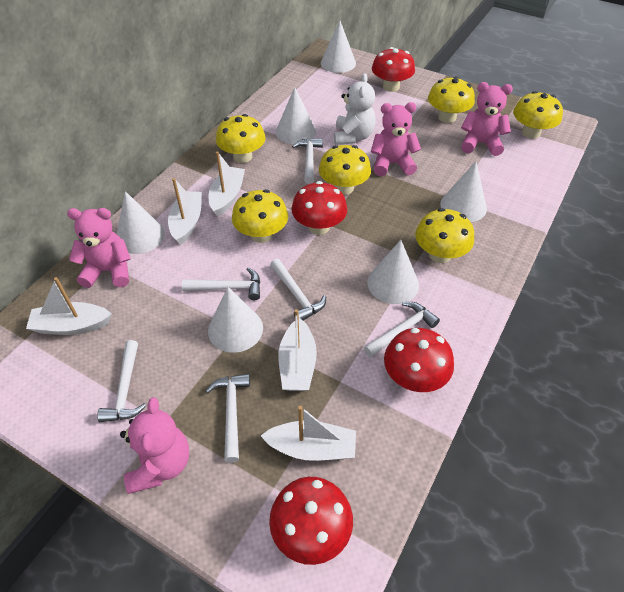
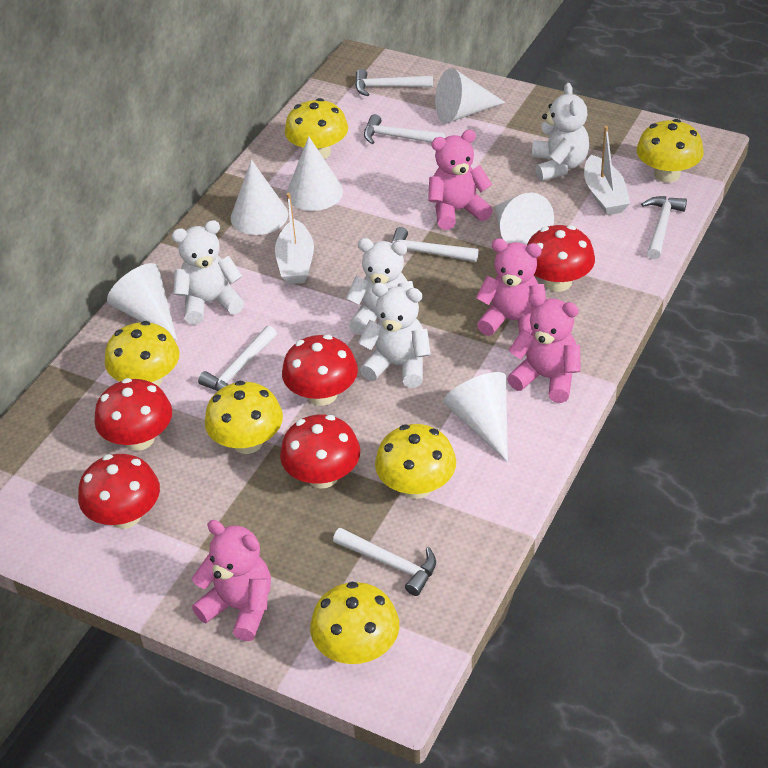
red mushroom: [269,477,353,565] [291,181,347,235] [372,47,415,92] [384,328,454,392] = 4 -> [78,454,160,529] [94,378,172,451] [280,414,360,488] [282,335,358,406] [527,225,595,292] = 5
white boat: [26,277,112,335] [168,178,202,245] [209,151,245,217] [261,406,356,461] [278,309,317,391] = 5 -> [275,193,314,284] [584,126,630,215] = 2
white teddy bear: [334,73,376,145] = 1 -> [172,220,244,324] [346,238,414,335] [358,283,431,388] [532,83,589,181] = 4

